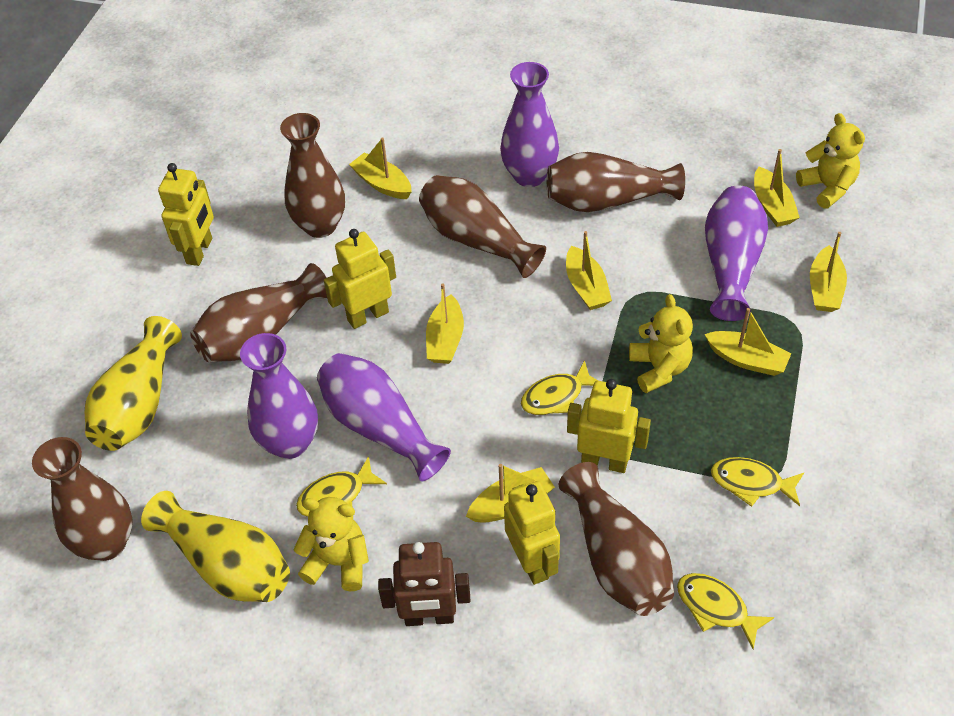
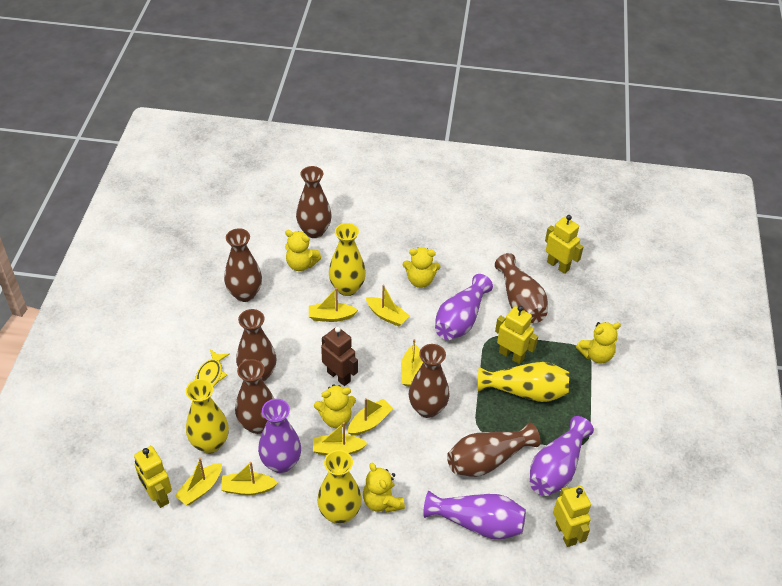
brown vase: [32,437,133,561] [190,263,327,362] [280,113,345,238] [419,175,546,278] [547,152,685,212] [559,462,674,616] = 6 -> [224,228,262,302] [235,359,274,434] [236,309,276,382] [296,166,332,238] [409,344,449,418] [447,422,540,477] [495,253,548,323] = 7
yellow fish: [296,456,387,517] [521,360,598,415] [677,573,775,649] [711,457,804,507] = 4 -> [195,350,230,387] = 1
yellow teddy bear: [293,497,369,591] [629,294,693,393] [796,113,865,209] = 3 -> [285,230,321,271] [314,384,356,428] [363,463,405,513] [403,247,440,288] [576,322,621,364] = 5
yellow vase: [85,316,182,451] [141,491,290,602] = 2 -> [186,379,229,454] [317,450,362,524] [329,223,366,296] [478,362,569,402] = 4

